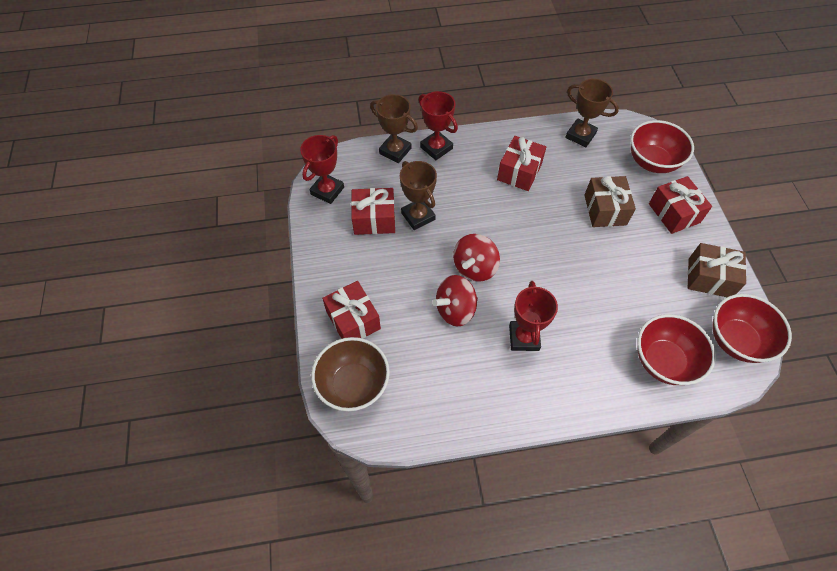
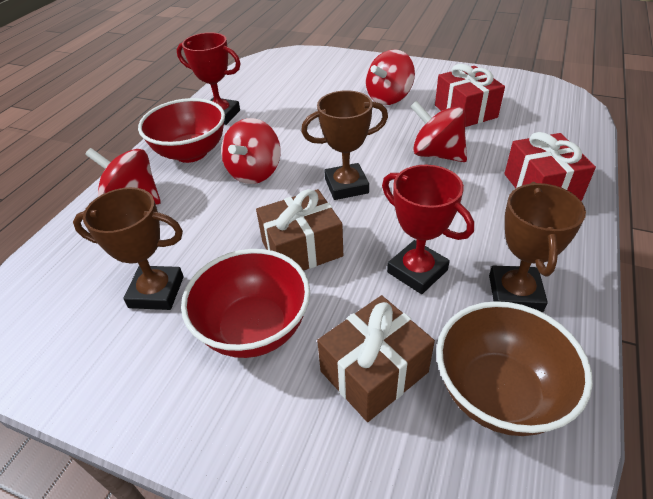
red bowl: [630,120,694,173] [637,314,716,385] [712,294,792,363] = 3 -> [138,98,225,163] [181,249,310,358] = 2
red gift: [322,281,381,339] [351,188,395,235] [497,136,546,191] [649,176,712,234] = 4 -> [435,64,505,127] [504,132,596,201] = 2
red spinning top: [432,275,478,326] [453,234,500,282] = 2 -> [85,148,161,204] [221,118,281,184] [366,49,415,105] [410,101,467,162] = 4
red trophy: [300,135,344,204] [419,91,458,160] [509,281,558,351] = 3 -> [177,32,241,125] [382,165,474,294] = 2

